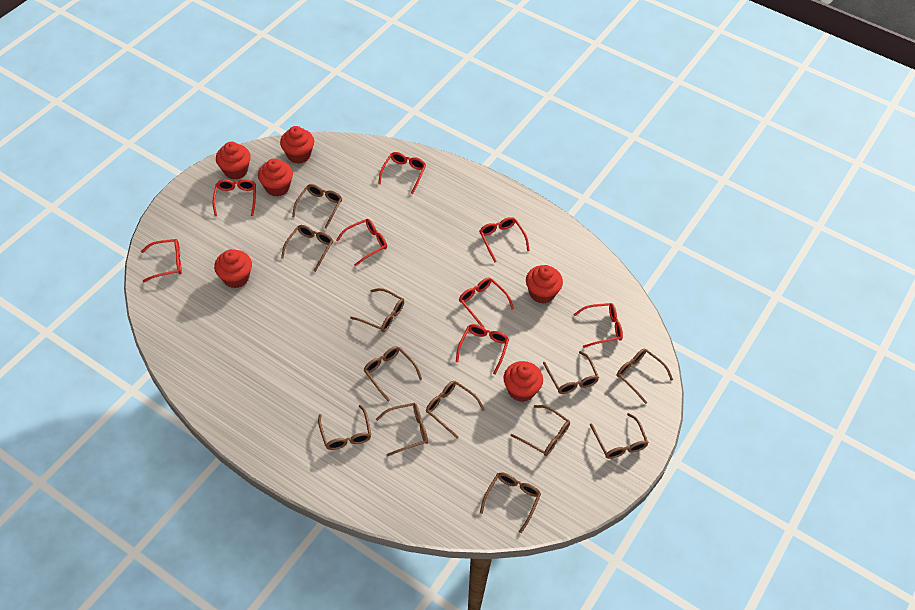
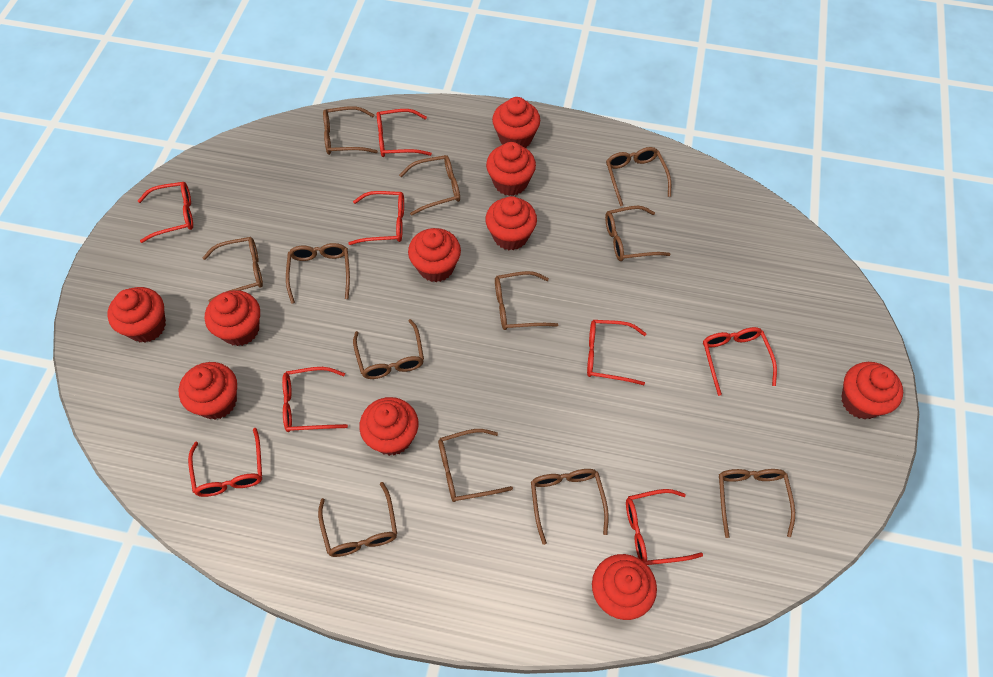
red cupcake: [214,249,252,288] [216,142,251,180] [258,159,293,196] [280,126,314,164] [503,361,543,402] [526,265,563,304] = 6 -> [107,287,166,343] [179,362,237,420] [205,290,260,346] [359,397,418,456] [408,228,461,282] [485,196,537,250] [486,142,536,196] [492,97,540,148] [592,554,657,620] [841,362,903,419] = 10

